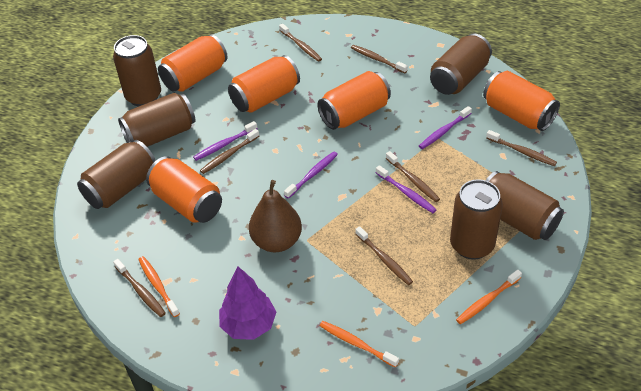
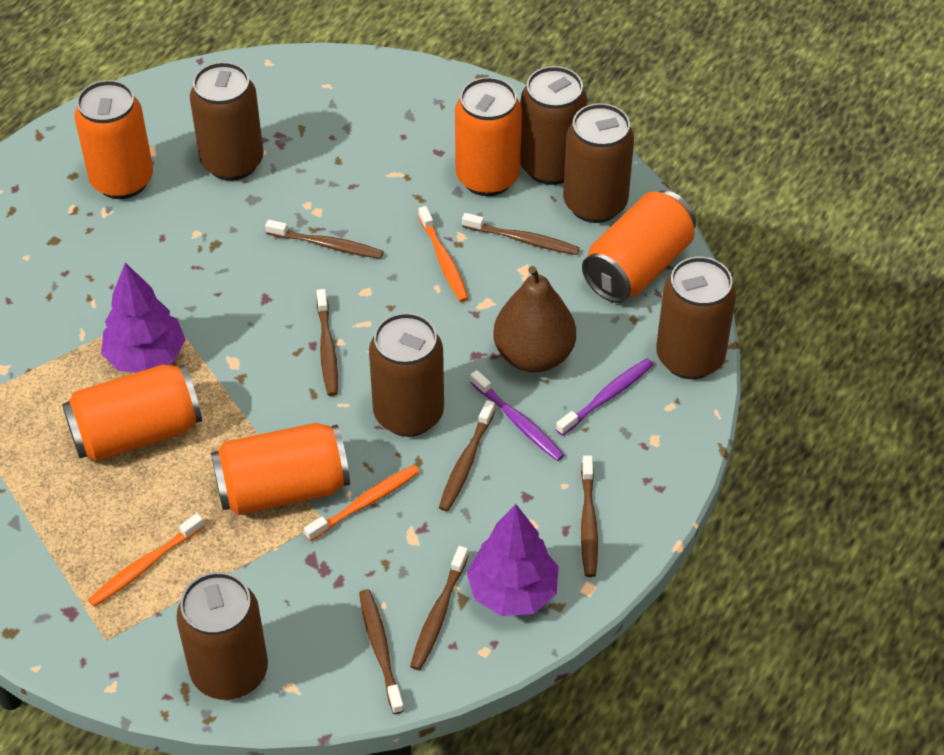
purple toothbrush: [193,121,258,161] [284,152,338,199] [376,165,437,213] [419,106,472,149] = 4 -> [470,370,564,461] [556,358,653,436] = 2
purple tree: [219,267,276,340] = 1 -> [101,263,186,373] [467,504,559,616] = 2

